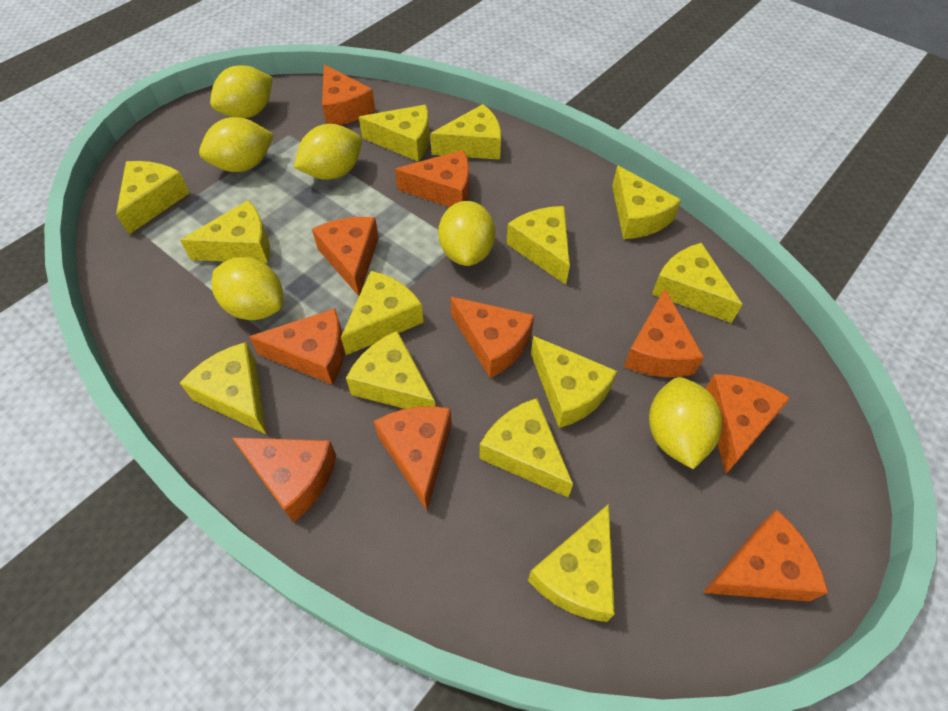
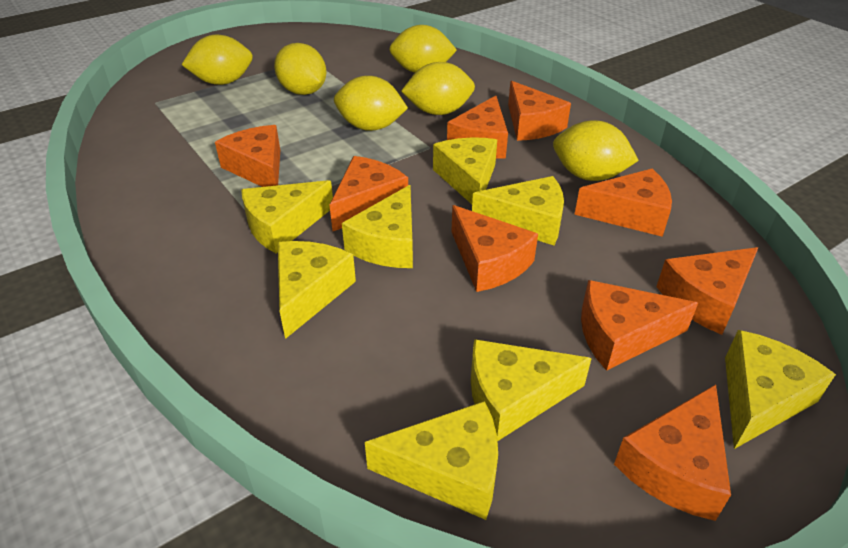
orange cheese: [231,437,337,523] [249,308,344,385] [312,217,379,296] [322,65,375,125] [374,406,452,510] [395,150,469,207] [450,296,534,378] [624,289,704,377] [702,510,828,602] [705,374,790,474] = 10 -> [215,125,280,187] [329,156,408,231] [447,96,508,158] [451,205,538,292] [508,81,571,141] [574,169,672,237] [581,280,698,371] [614,385,731,521] [656,247,758,335] = 9
yellow cheese: [116,161,190,234] [180,200,270,263] [180,342,267,435] [341,271,424,355] [346,331,435,409] [359,105,429,162] [430,104,501,160] [479,398,573,497] [506,206,570,285] [528,504,615,622] [531,336,617,428] [612,165,681,239] [652,243,743,323] = 13 -> [241,180,333,253] [278,241,356,339] [342,185,413,268] [365,401,498,520] [433,138,497,204] [471,339,592,441] [472,176,564,245] [725,330,836,449] = 8

